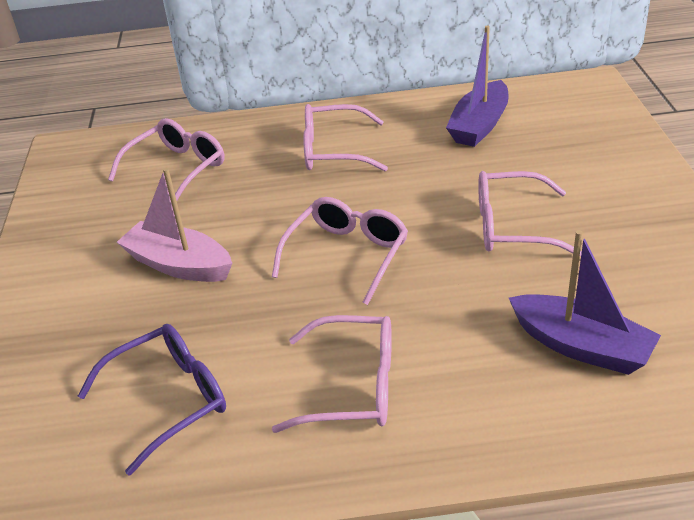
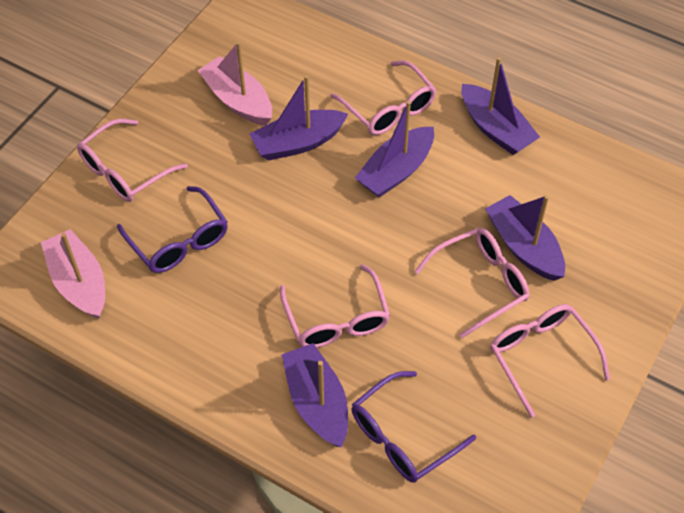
pink boat: [117,168,232,282] = 1 -> [41,229,105,319] [197,41,272,126] = 2
purple boat: [446,26,509,147] [509,230,661,375] = 2 -> [250,75,348,161] [282,343,348,447] [355,101,434,197] [461,57,540,155] [485,195,565,281] = 5
purple glasses: [78,324,226,476] = 1 -> [117,186,228,273] [352,371,476,483] = 2

